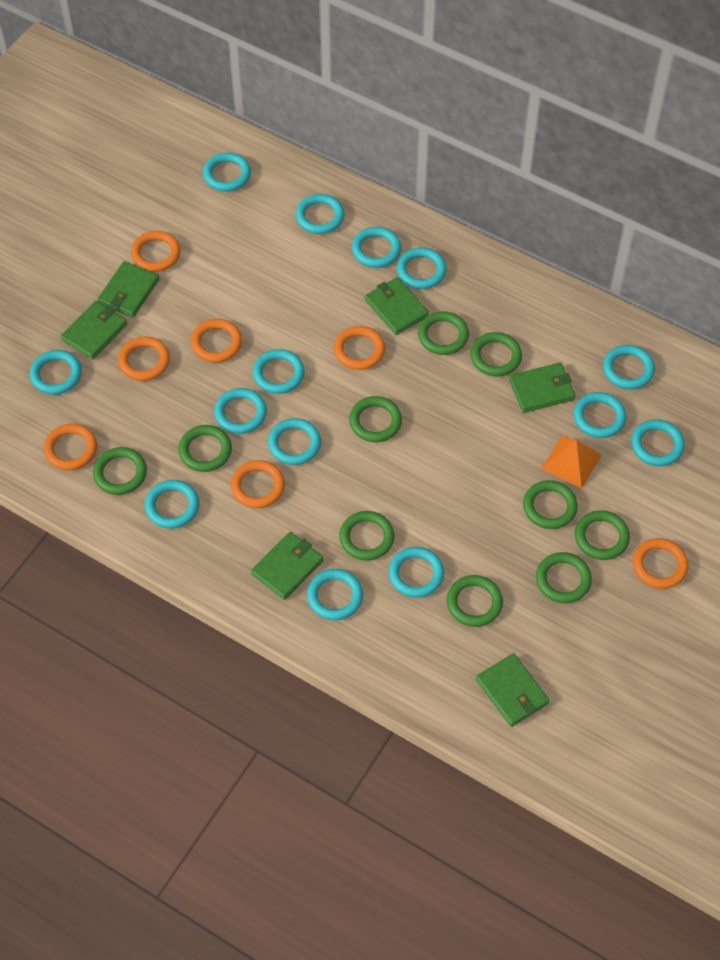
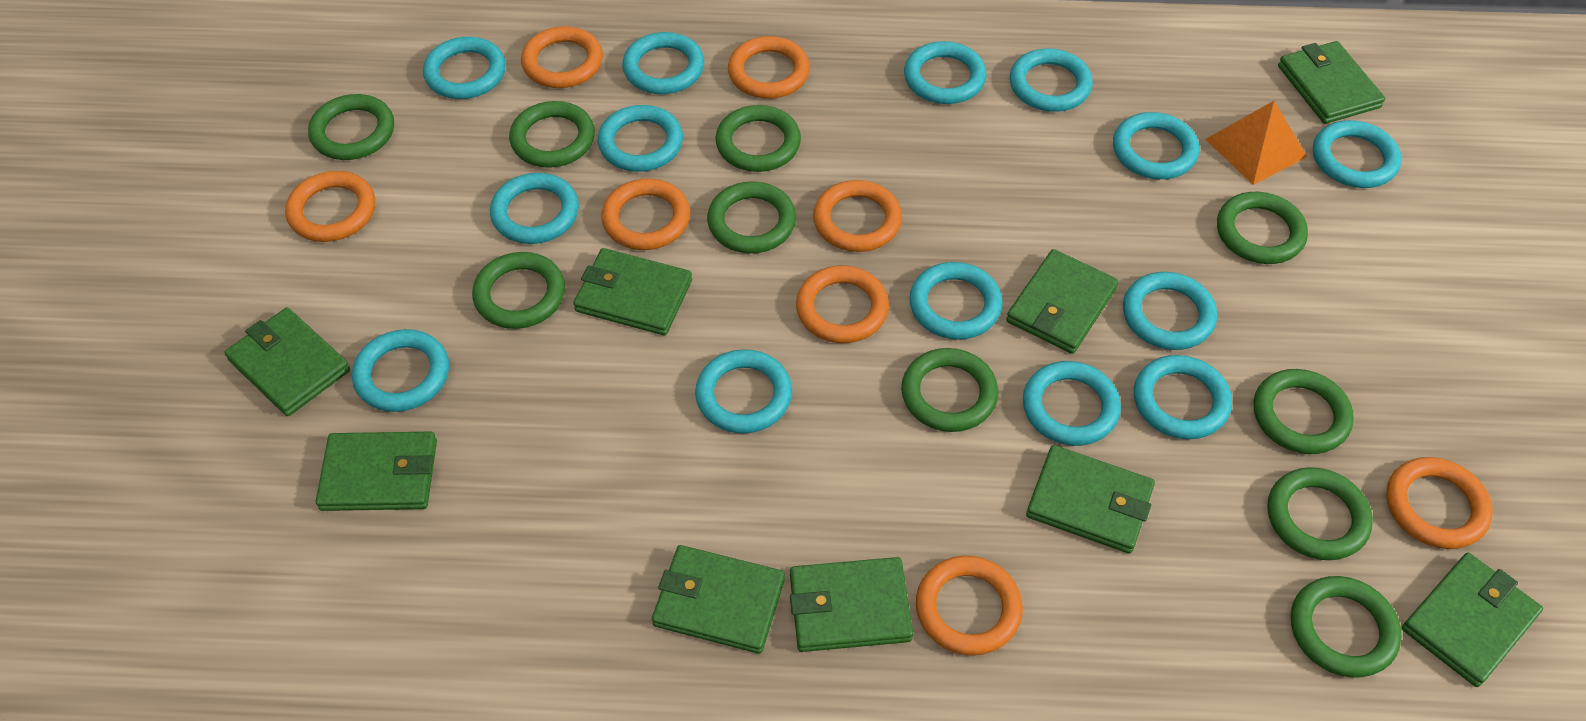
green wallet: [61,301,127,360] [97,261,159,318] [251,532,323,600] [365,277,429,335] [476,653,550,727] [509,362,576,413] = 6 -> [224,307,350,416] [316,432,437,511] [573,248,692,335] [652,545,785,654] [790,557,913,652] [1006,249,1119,354] [1026,445,1155,554] [1278,41,1385,124] [1402,553,1543,687] = 9
orange ring: [44,423,97,471] [118,336,170,381] [131,231,181,272] [191,319,242,363] [231,460,285,508] [334,326,385,370] [633,538,689,589] = 7 -> [285,171,375,242] [521,26,603,88] [601,179,690,250] [728,36,810,99] [796,266,889,343] [813,180,902,252] [916,555,1023,656] [1386,457,1493,549] = 8

